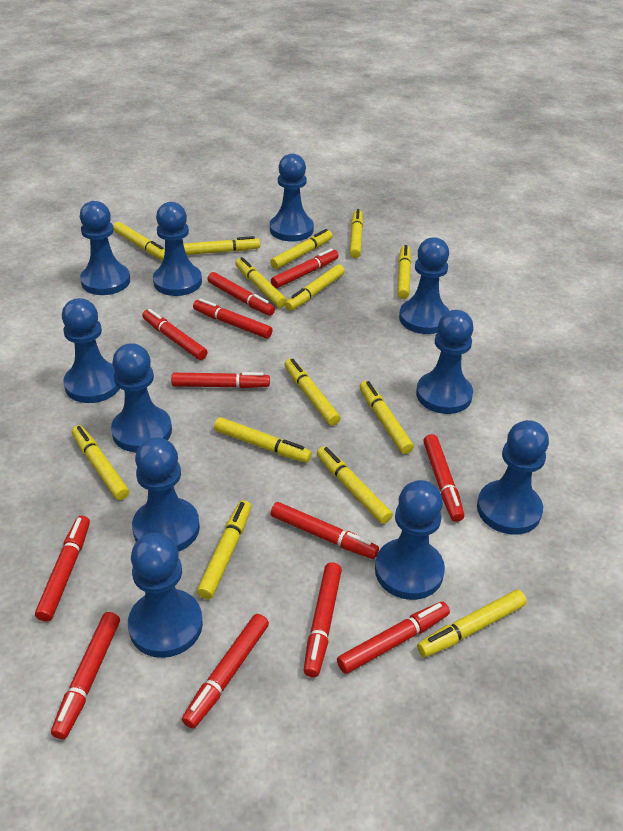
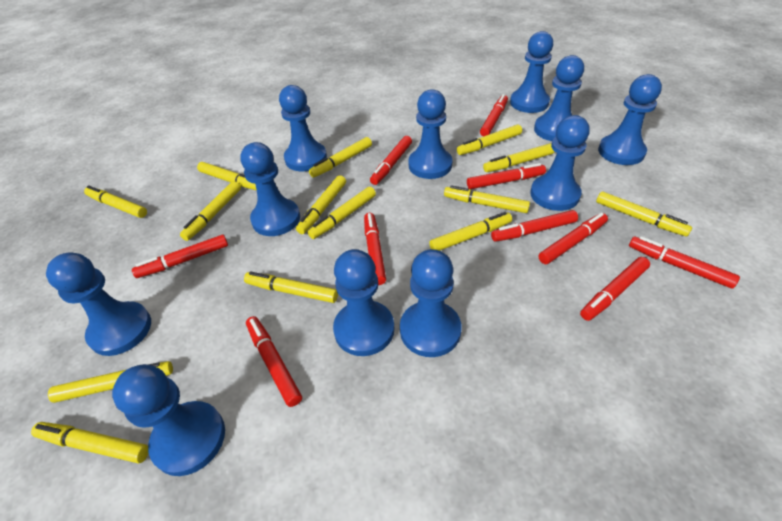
red marker: [35,516,90,622] [51,612,120,739] [142,309,208,360] [171,372,270,388] [182,614,269,729] [193,298,273,338] [207,272,275,316] [271,248,339,288] [271,502,379,559] [304,562,342,677] [337,602,450,674] [423,434,464,522] = 12 -> [132,235,228,278] [246,316,302,407] [364,213,386,285] [370,136,412,185] [467,163,546,189] [480,94,508,136] [491,210,578,242] [538,213,608,264] [580,257,650,321] [629,236,740,288] = 10

